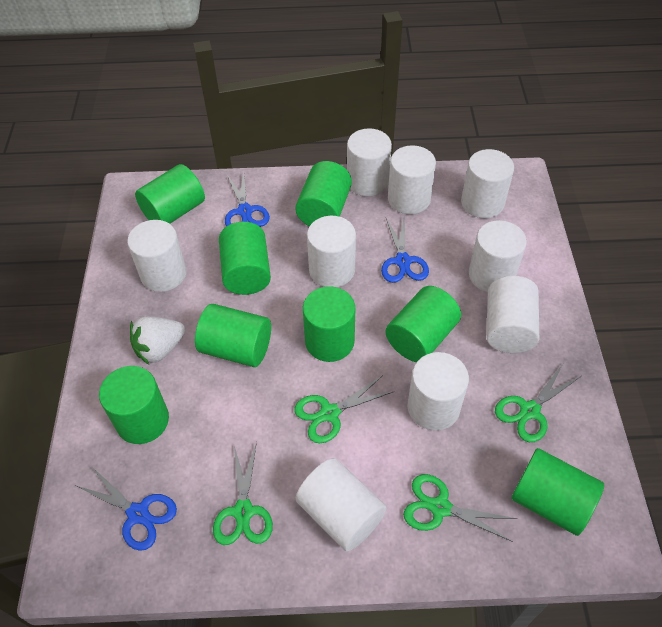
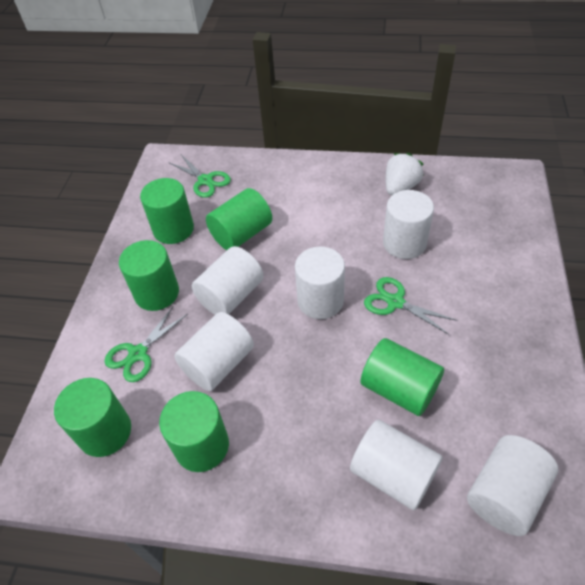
blue scissors: [76,466,177,551] [225,171,270,227] [381,218,429,283] = 3 -> none = 0
green cylinder: [99,366,169,444] [135,164,205,224] [195,304,271,367] [219,222,271,295] [295,161,352,226] [303,286,355,362] [385,286,461,362] [511,448,604,536] = 8 -> [54,378,131,457] [119,240,179,311] [140,178,194,244] [159,391,229,472] [206,188,272,250] [360,338,444,416] = 6
green scissors: [213,441,273,545] [294,375,395,443] [403,474,517,542] [495,364,581,442] = 4 -> [105,307,188,382] [168,155,231,198] [364,277,457,335] = 3
white cylinder: [127,220,187,292] [296,458,387,552] [307,216,356,287] [347,128,392,196] [388,145,436,214] [407,352,469,431] [461,149,514,218] [469,220,527,292] [486,276,539,353] = 9 -> [174,312,254,391] [192,246,264,315] [295,247,345,319] [350,420,443,511] [383,190,434,259] [467,435,558,536] = 6

